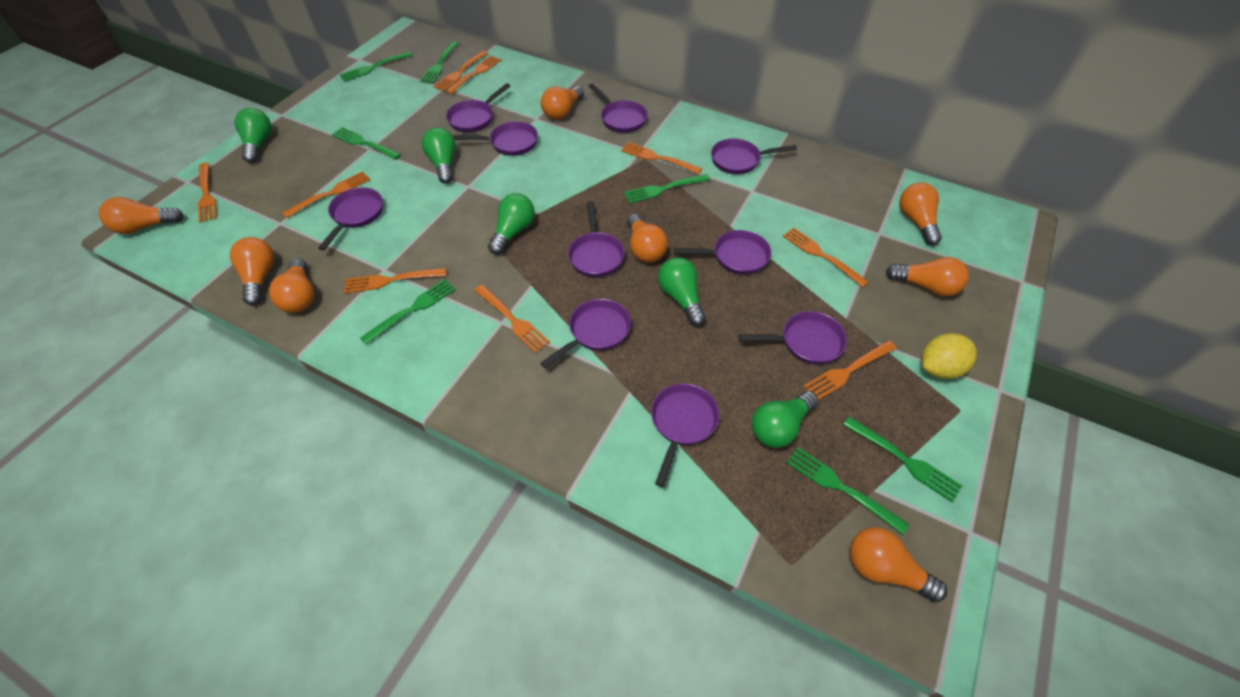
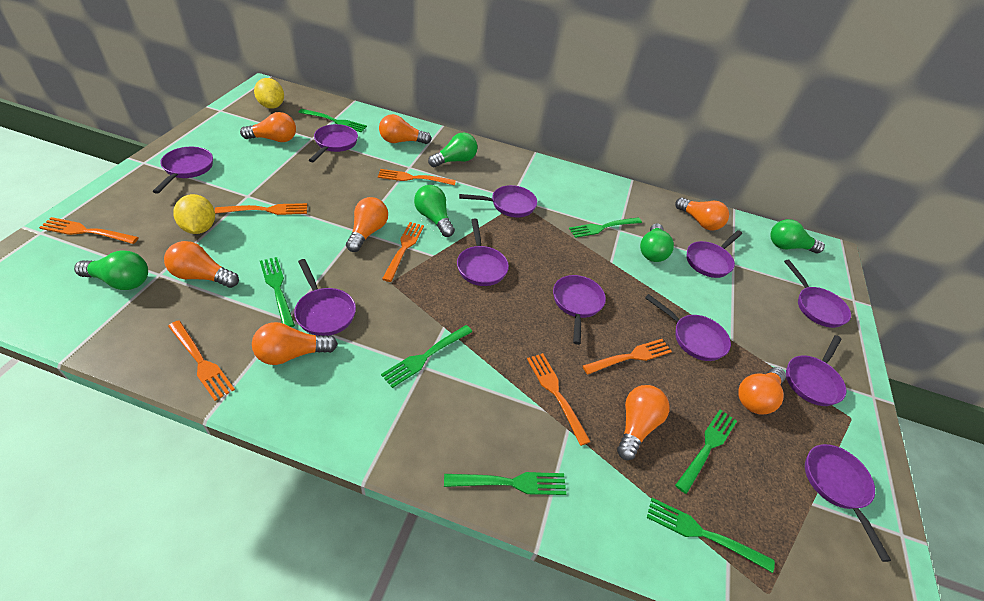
orange fork: [198,163,217,223] [282,171,370,218] [344,268,446,293] [433,51,488,91] [445,56,501,94] [474,285,550,353] [621,142,702,174] [783,228,869,288] [803,341,897,400] = 9 -> [39,217,139,244] [168,320,235,401] [215,203,307,215] [378,169,456,185] [382,222,424,282] [527,353,591,446] [583,339,672,374] = 7
purple pan: [318,187,383,251] [446,83,510,132] [453,121,538,156] [540,299,631,368] [568,201,624,277] [588,84,648,133] [651,383,719,487] [674,230,771,275] [711,138,797,174] [739,311,847,365] = 10 -> [152,147,213,194] [294,259,356,336] [309,124,358,162] [457,219,509,286] [459,185,537,218] [553,275,606,345] [645,294,731,361] [686,230,742,278] [784,259,851,328] [786,335,846,406] [805,444,891,562] = 11
yellow lemon: [922,333,977,379] = 1 -> [173,194,215,234] [254,78,284,109] = 2

